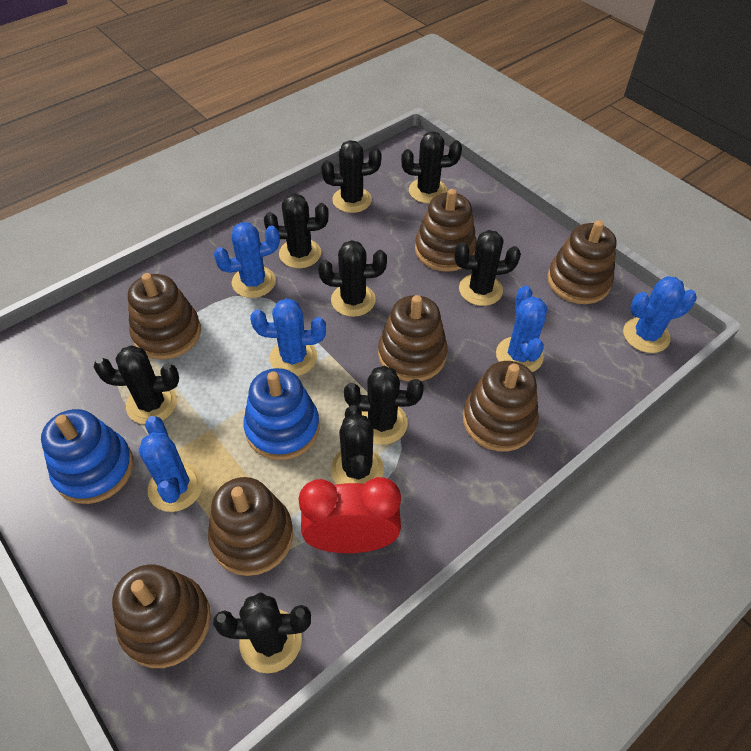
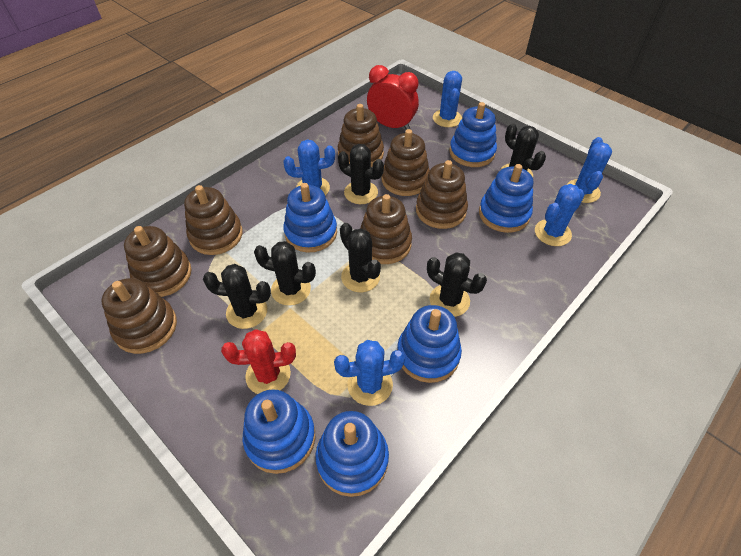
black cactus: [94,345,179,424] [213,592,311,673] [264,193,329,268] [318,240,387,317] [321,140,382,213] [331,405,384,484] [344,366,424,445] [401,131,462,203] [454,230,521,306] = 9 -> [203,264,271,329] [254,241,316,306] [338,144,384,204] [340,223,381,292] [427,252,487,317] [500,123,546,177] = 6
blue stacking toy: [41,409,133,504] [243,368,320,460] = 2 -> [243,389,315,474] [283,183,337,253] [315,411,389,497] [397,305,462,383] [449,102,497,167] [479,164,533,233] = 6
red cactus: none = 0 -> [221,329,296,394] = 1

